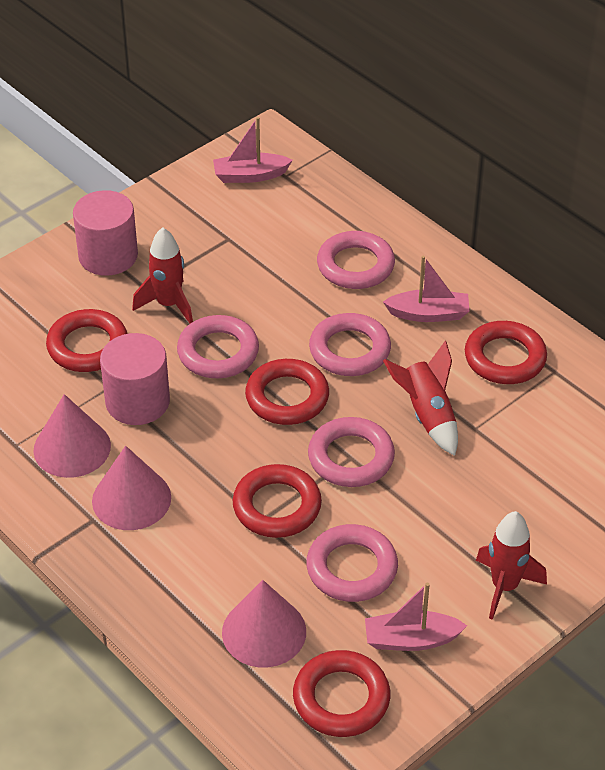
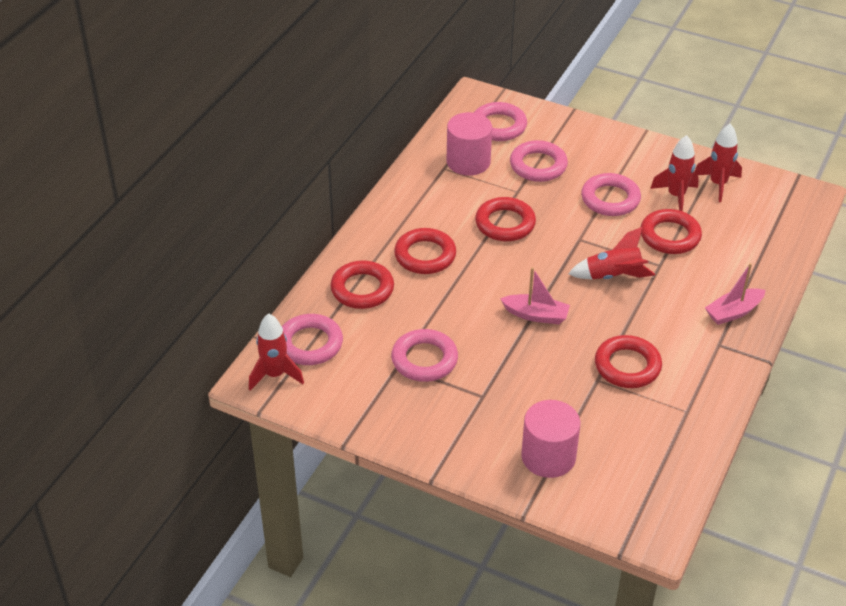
pink boat: [213,117,293,183] [365,583,467,651] [383,256,469,322] = 3 -> [500,267,570,324] [705,263,765,325] = 2
pink cone: [33,394,111,478] [92,446,171,530] [222,580,306,668] = 3 -> none = 0
red rocket: [132,227,193,324] [383,341,458,456] [476,511,547,620] = 3 -> [249,313,304,391] [568,227,655,279] [650,135,699,211] [695,124,742,202] = 4

